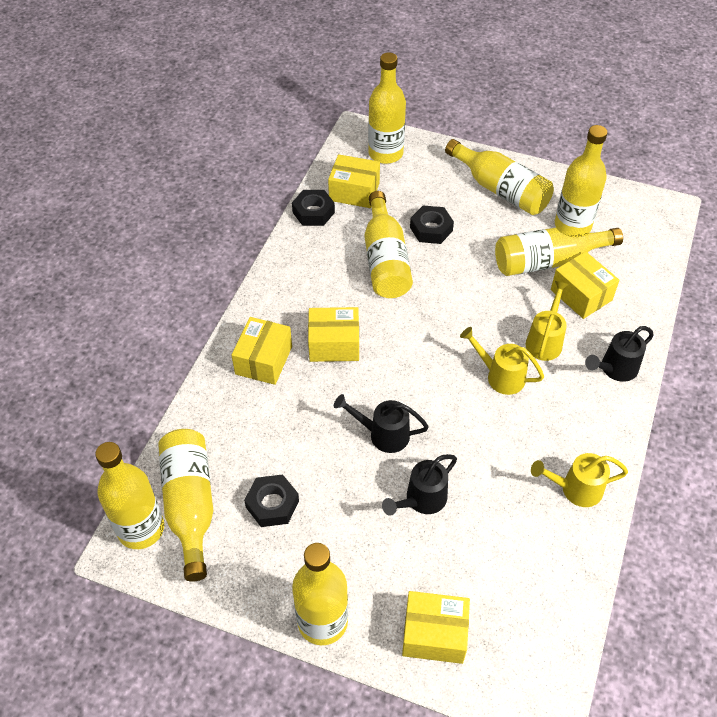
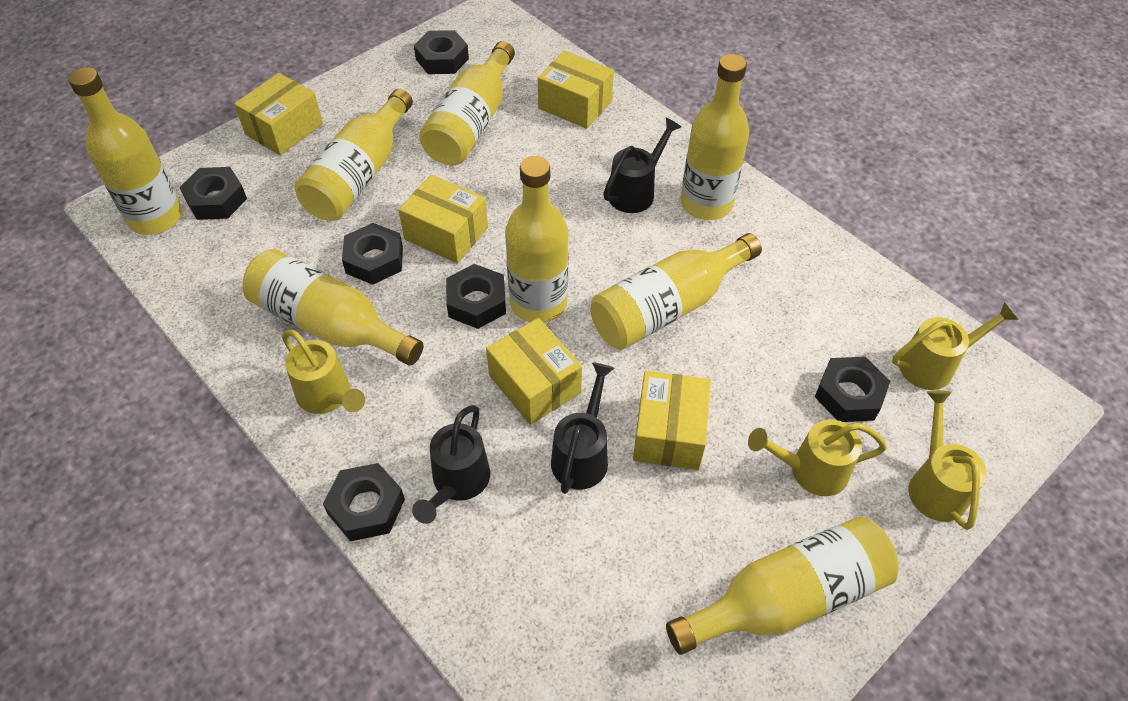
black nut: [244,474,299,527] [292,190,335,226] [410,206,454,244] = 3 -> [179,167,247,220] [323,463,405,541] [342,223,403,285] [414,30,469,74] [446,264,506,329] [815,357,890,422] = 6
yellow watering can: [460,327,544,395] [525,281,569,361] [531,453,628,507] = 3 -> [282,330,365,414] [748,419,887,496] [892,302,1018,390] [908,390,987,530] = 4

